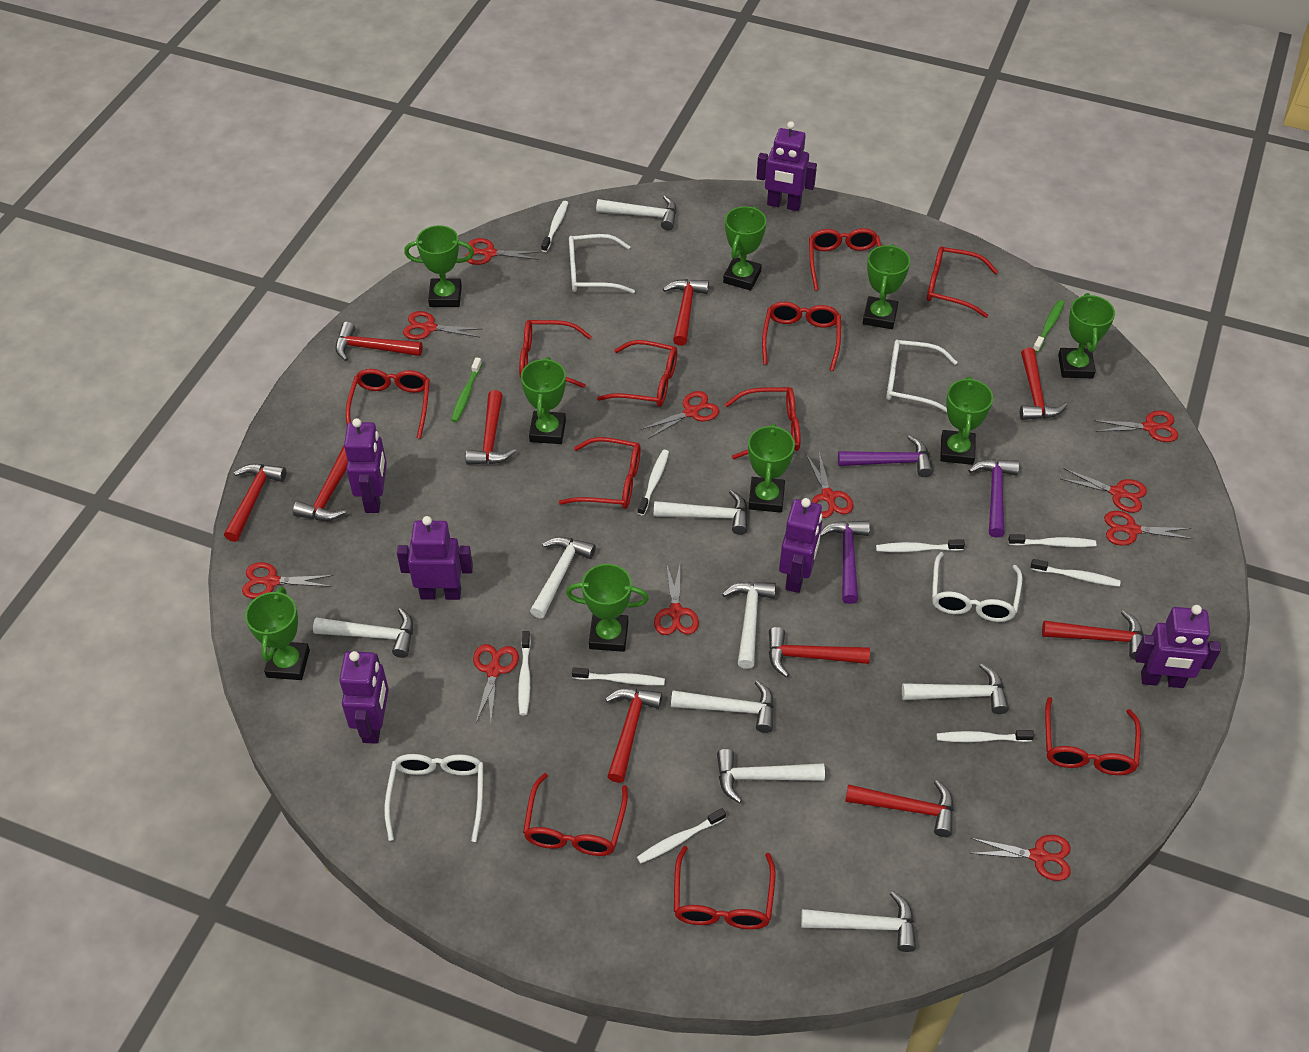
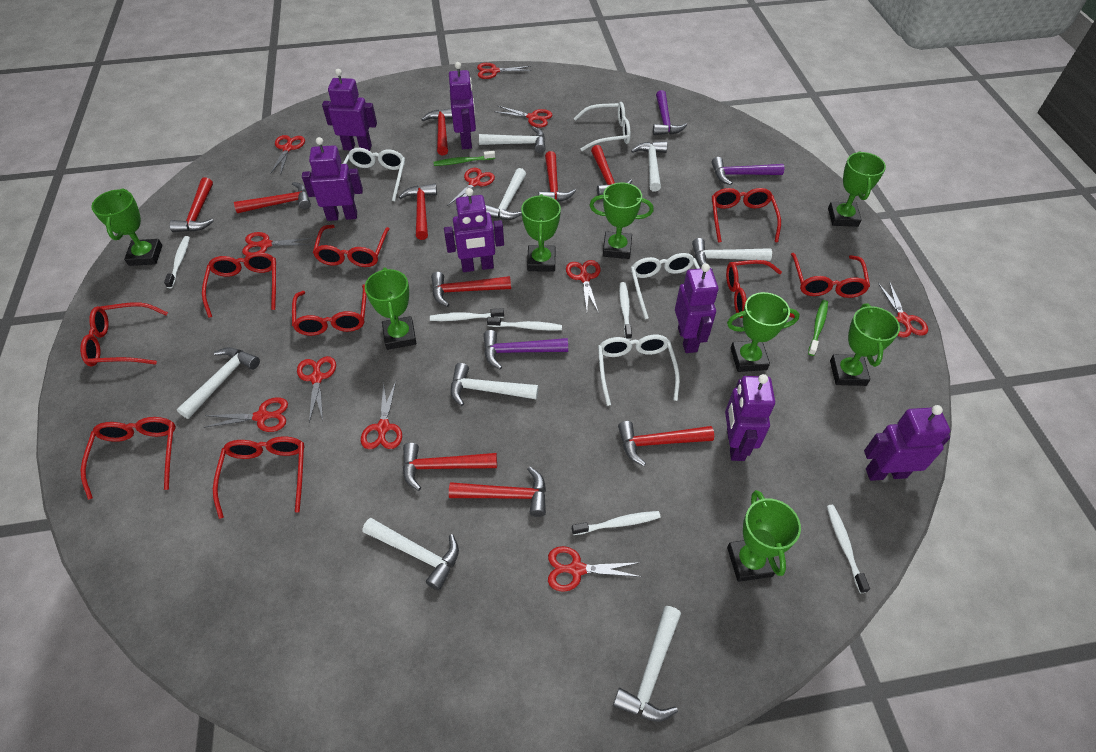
green trophy: [245,587,310,680] [404,225,474,307] [521,357,566,444] [566,564,649,652] [723,206,766,291] [748,423,795,513] [863,244,910,329] [940,376,993,465] [1058,293,1115,378] = 9 -> [91,188,162,266] [365,268,416,350] [521,194,561,272] [589,183,654,259] [727,292,800,372] [727,490,801,582] [828,151,886,227] [830,303,900,386] = 8
purple robot: [339,651,389,744] [344,418,387,513] [397,516,473,600] [757,121,817,211] [779,498,822,593] [1135,605,1221,688] = 6 -> [302,137,363,221] [322,69,377,151] [444,188,504,272] [449,62,476,149] [675,263,719,353] [725,374,775,461] [864,405,950,481] = 7
red glasses: [346,369,430,439] [519,320,592,388] [523,773,628,856] [559,437,641,509] [597,340,677,407] [674,846,776,929] [725,387,800,459] [762,302,841,371] [809,228,881,291] [927,246,998,318] [1045,697,1141,775] = 11 -> [80,302,168,367] [81,417,176,500] [202,252,276,318] [213,436,305,519] [292,284,367,336] [313,225,390,267] [712,188,781,243] [726,260,795,318] [791,253,870,298] = 9
white hammer: [313,608,413,658] [530,537,596,618] [596,196,677,231] [654,490,748,535] [671,680,774,733] [717,749,825,804] [722,582,776,669] [801,891,916,952] [902,663,1009,714] = 9 -> [177,347,260,419] [362,518,459,591] [451,363,538,406] [479,126,546,153] [485,168,526,220] [613,606,681,722] [631,141,667,192] [692,238,772,270] = 8
white toothbrush: [518,631,531,715] [541,201,568,252] [572,667,665,685] [637,808,726,864] [638,450,669,515] [876,540,965,552] [937,730,1034,742] [1008,534,1096,547] [1031,559,1121,587] = 9 -> [164,236,190,288] [430,308,504,321] [487,317,562,331] [572,511,661,535] [619,282,632,340] [827,505,870,593] = 6

